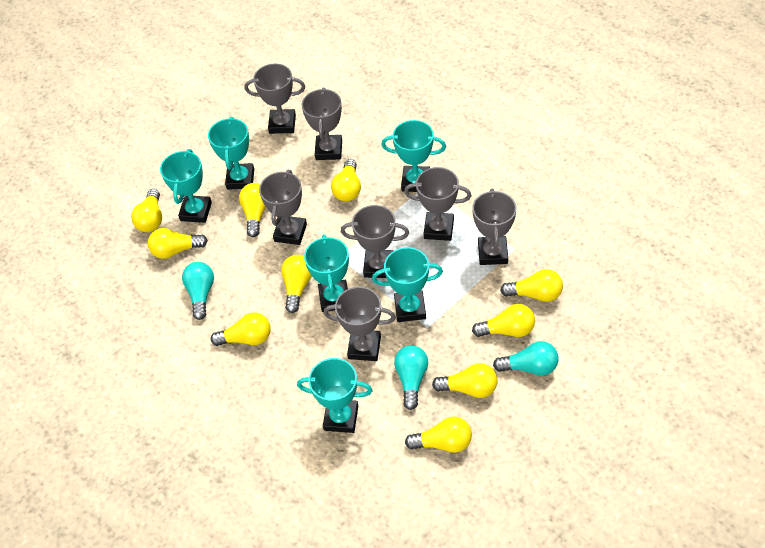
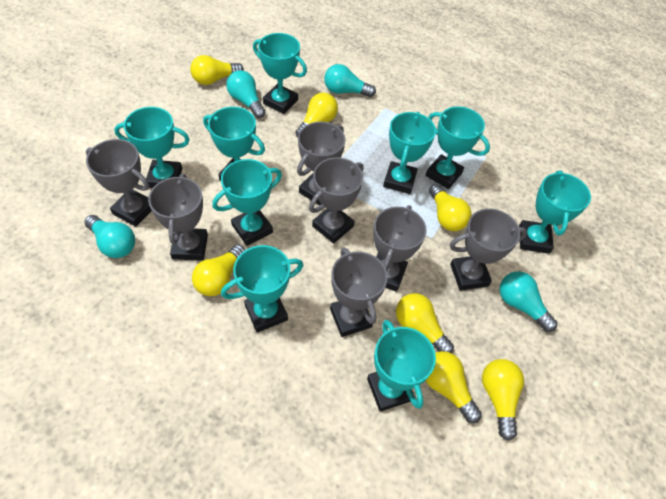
turquoise light bulb: [182,262,214,320] [394,345,428,410] [493,341,559,376] = 3 -> [84,215,135,258] [226,70,266,118] [324,64,376,97] [499,272,557,332] = 4
turquoise trophy: [160,149,212,223] [208,117,254,190] [297,358,373,433] [304,234,349,312] [372,247,443,322] [381,120,446,192] = 6 -> [114,107,190,188] [203,107,265,181] [212,159,282,246] [221,245,304,333] [253,33,307,114] [367,320,436,412] [383,112,436,194] [425,106,490,189] [519,171,591,254] = 9
yellow light bulb: [131,189,162,232] [148,228,208,259] [211,312,271,346] [239,183,266,237] [281,255,312,313] [331,159,361,202] [405,416,472,453] [432,363,498,398] [472,304,535,337] [500,269,563,302] = 10 -> [190,55,244,85] [192,244,245,296] [295,93,338,138] [396,293,454,353] [426,351,482,423] [429,184,472,231] [482,359,524,441] = 7

